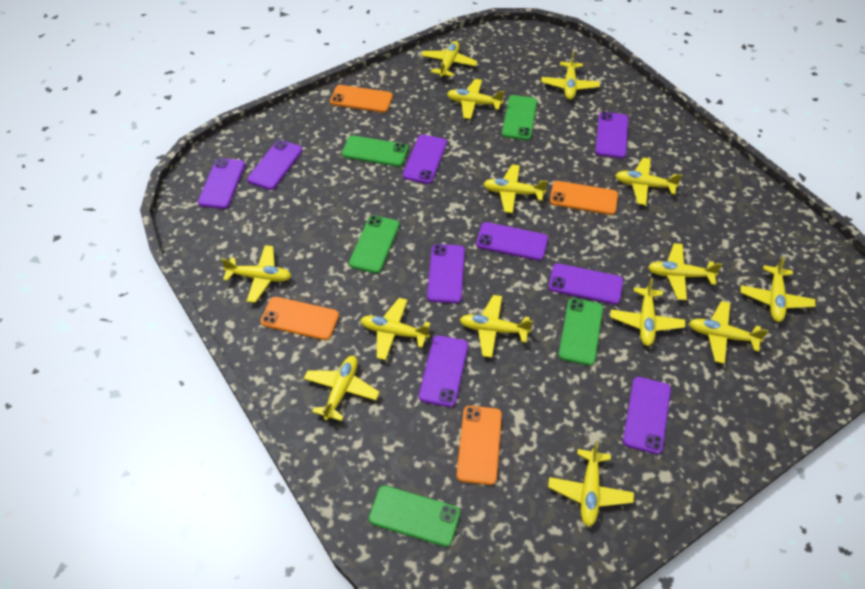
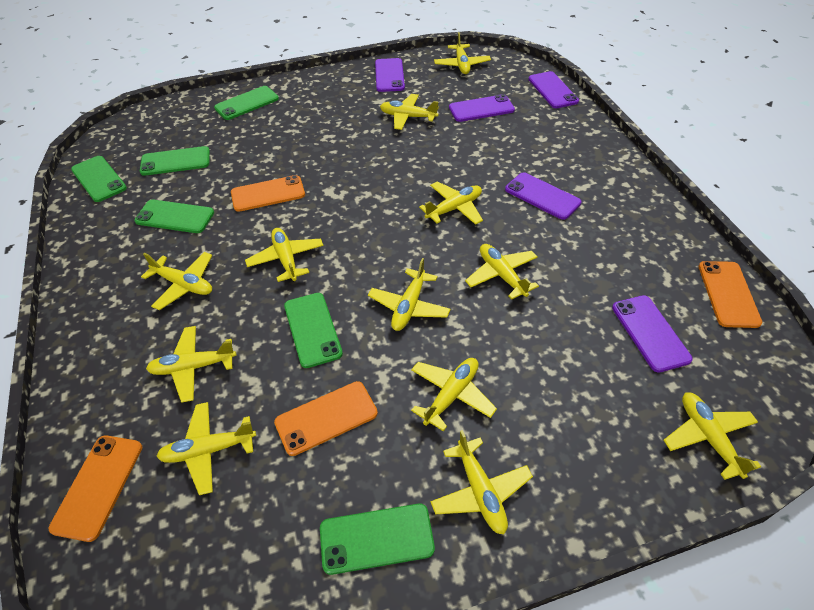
green phone: [342,135,408,167] [349,215,399,273] [369,485,460,547] [502,95,537,140] [558,298,603,366] = 5 -> [71,156,127,202] [134,199,214,233] [140,146,210,176] [214,86,279,120] [284,293,343,368] [320,504,435,575] = 6
purple phone: [198,158,245,209] [247,140,303,190] [403,134,447,184] [419,335,468,407] [427,244,465,303] [476,222,548,261] [549,263,623,304] [595,112,628,158] [623,377,671,454] = 9 -> [375,58,405,92] [449,94,515,122] [505,172,581,220] [528,71,579,108] [612,295,693,373] = 5
yellow plane: [221,245,291,303] [303,356,380,421] [361,298,431,360] [421,41,478,78] [447,79,504,119] [460,295,533,358] [483,164,548,213] [541,51,600,100] [548,441,634,527] [610,278,685,346] [615,158,682,205] [648,243,722,300] [689,301,769,364] [740,257,815,322] = 14 -> [141,252,212,310] [146,326,236,403] [156,402,256,495] [245,228,324,282] [368,258,451,331] [380,94,439,130] [411,358,497,431] [419,181,483,225] [430,430,533,534] [434,32,491,74] [465,244,539,300] [663,392,761,480] = 12

